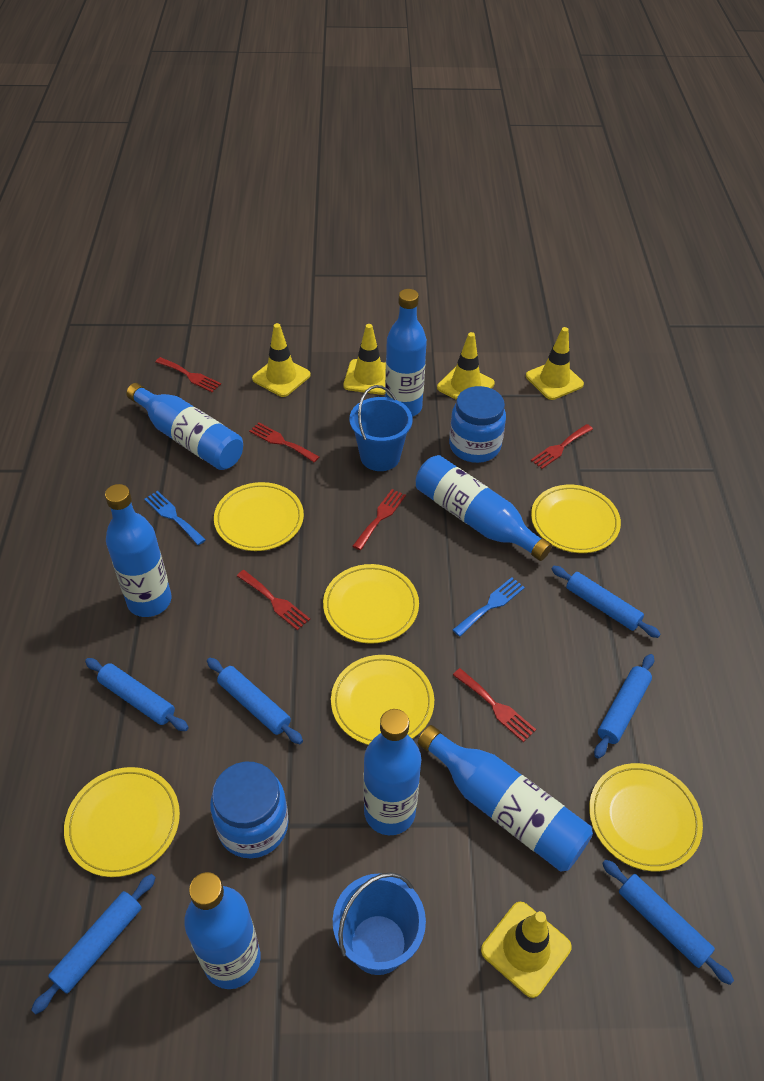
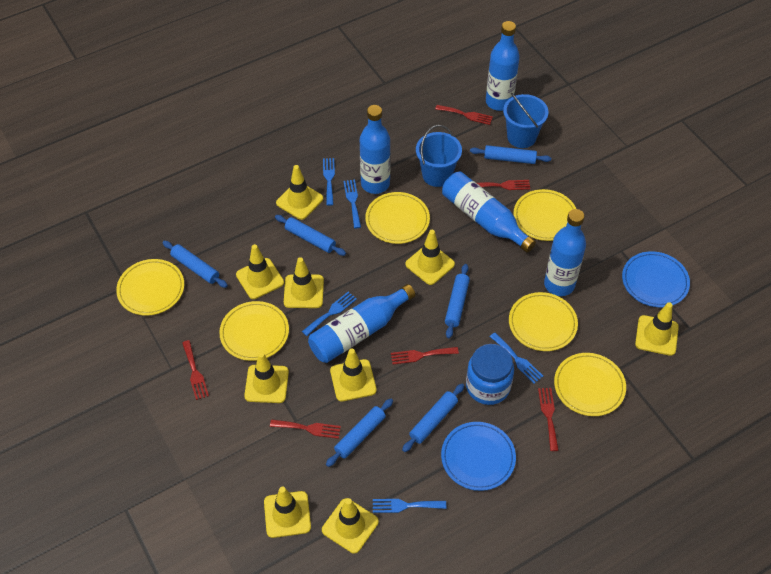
blue bottle: [105,484,172,617] [126,383,243,470] [184,872,261,989] [363,709,421,835] [385,289,427,417] [416,455,552,561] [418,725,593,872] = 7 -> [308,284,415,363] [360,105,391,194] [442,171,536,253] [486,21,520,111] [544,209,586,296] = 5
blue fork: [144,491,206,545] [453,577,525,637] = 2 -> [302,292,357,336] [323,158,335,206] [343,180,361,228] [373,499,446,513] [490,332,543,384] = 5
blue jar: [210,762,289,858] [449,386,506,463] = 2 -> [466,344,514,405] = 1
blue plate: none = 0 -> [441,422,516,491] [622,251,690,307] = 2
yellow traffic cone: [252,323,311,397] [344,324,386,395] [437,332,495,400] [481,902,572,998] [526,327,584,400] = 5 -> [236,244,284,299] [244,352,289,403] [264,487,311,538] [276,165,323,220] [284,257,324,308] [322,498,379,553] [330,348,377,401] [405,230,455,285] [635,302,679,356] = 9

